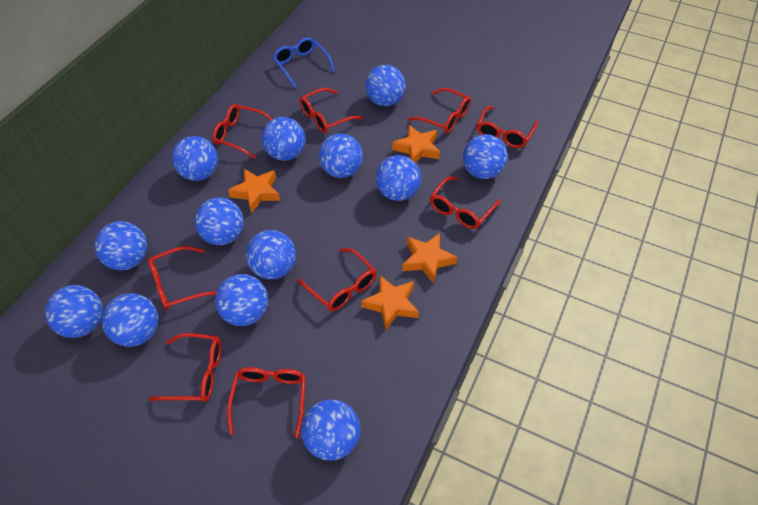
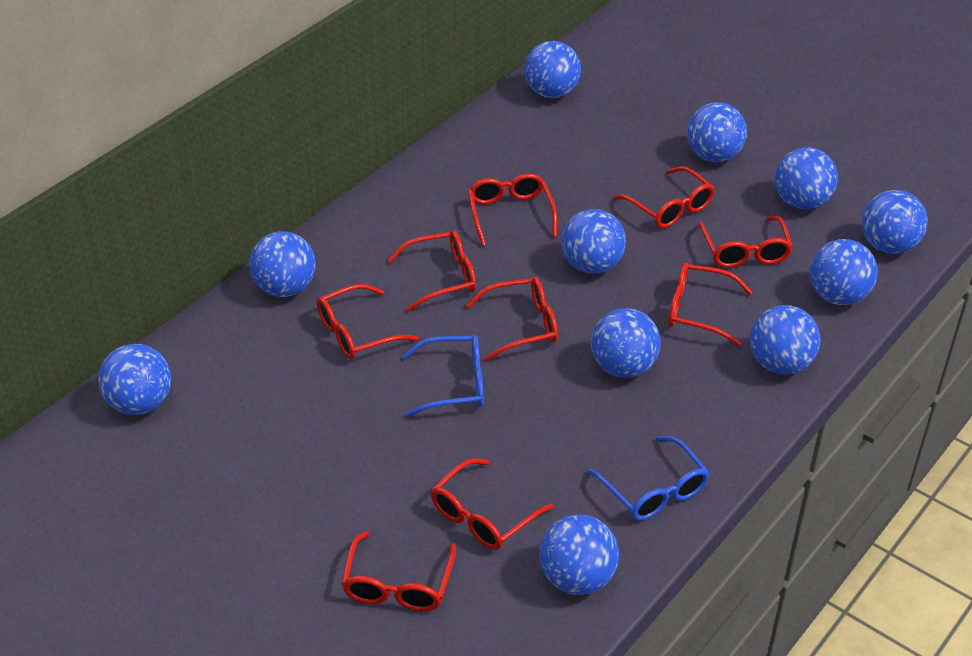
blue ball: [45,285,103,338] [95,221,147,270] [102,293,158,347] [172,136,218,181] [195,198,244,245] [215,274,268,326] [246,230,296,280] [262,117,305,161] [301,399,360,461] [319,133,363,178] [365,65,406,106] [376,155,421,201] [463,134,507,179] = 13 -> [98,344,171,415] [249,231,316,297] [524,41,581,98] [539,514,619,595] [561,209,626,274] [591,308,661,378] [687,102,747,162] [750,305,821,375] [775,147,838,209] [810,239,878,305] [862,190,928,254] = 11
blue glasses: [273,37,335,88] = 1 -> [402,335,484,417] [587,436,710,521] = 2
orange star: [228,169,280,213] [361,276,419,331] [392,125,440,163] [402,233,457,284] = 4 -> none = 0

